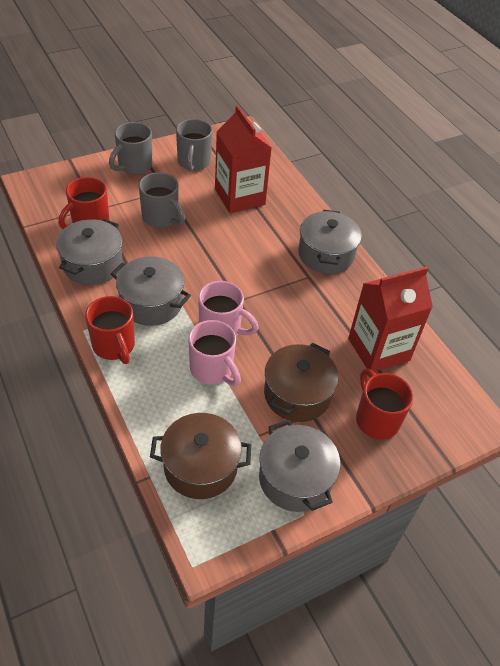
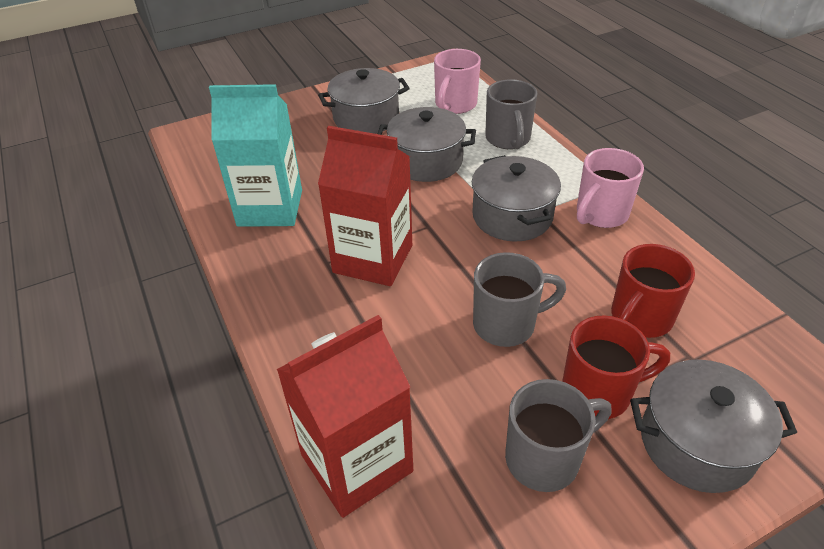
brown pot: [150,413,251,499] [264,343,338,422] = 2 -> none = 0
red mug: [59,177,109,229] [85,296,135,364] [356,369,414,440] = 3 -> [562,316,670,419] [611,244,695,338] = 2
turquoise carton: none = 0 -> [209,84,302,227] = 1

